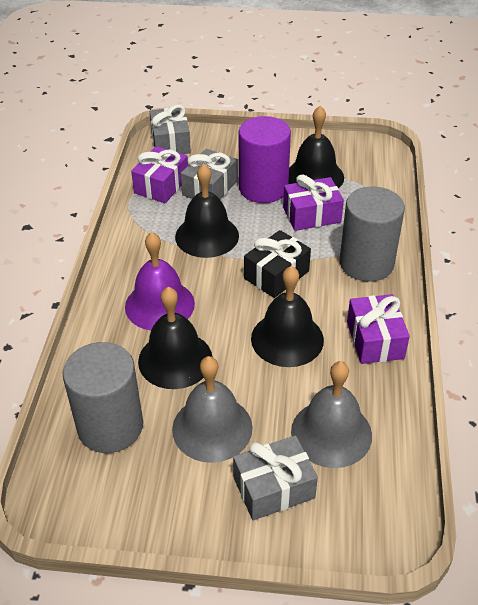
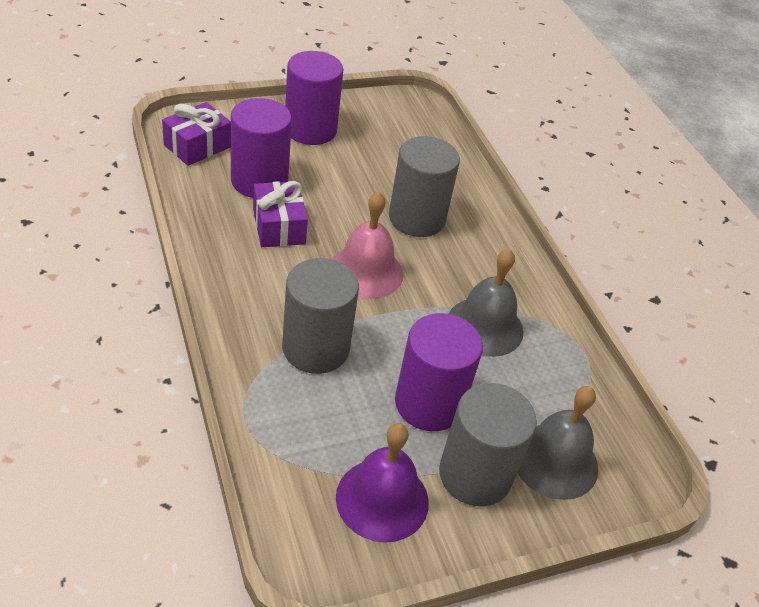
black bell: [138,287,212,389] [175,164,239,258] [251,266,324,367] [288,106,344,189] = 4 -> none = 0
black gift: [244,230,311,298] = 1 -> none = 0
grey cylinder: [63,342,143,453] [340,186,405,282] = 2 -> [282,258,359,374] [389,136,460,237] [439,383,537,507] = 3
grey gift: [150,105,191,154] [181,149,238,199] [233,435,318,520] = 3 -> none = 0
pink bell: none = 0 -> [332,191,404,299] = 1
purple cylinder: [238,116,291,203] = 1 -> [231,98,292,198] [285,51,343,145] [395,313,483,431] = 3
purple gift: [131,146,188,203] [283,174,344,231] [347,294,410,364] = 3 -> [162,102,231,166] [253,181,308,247] = 2

